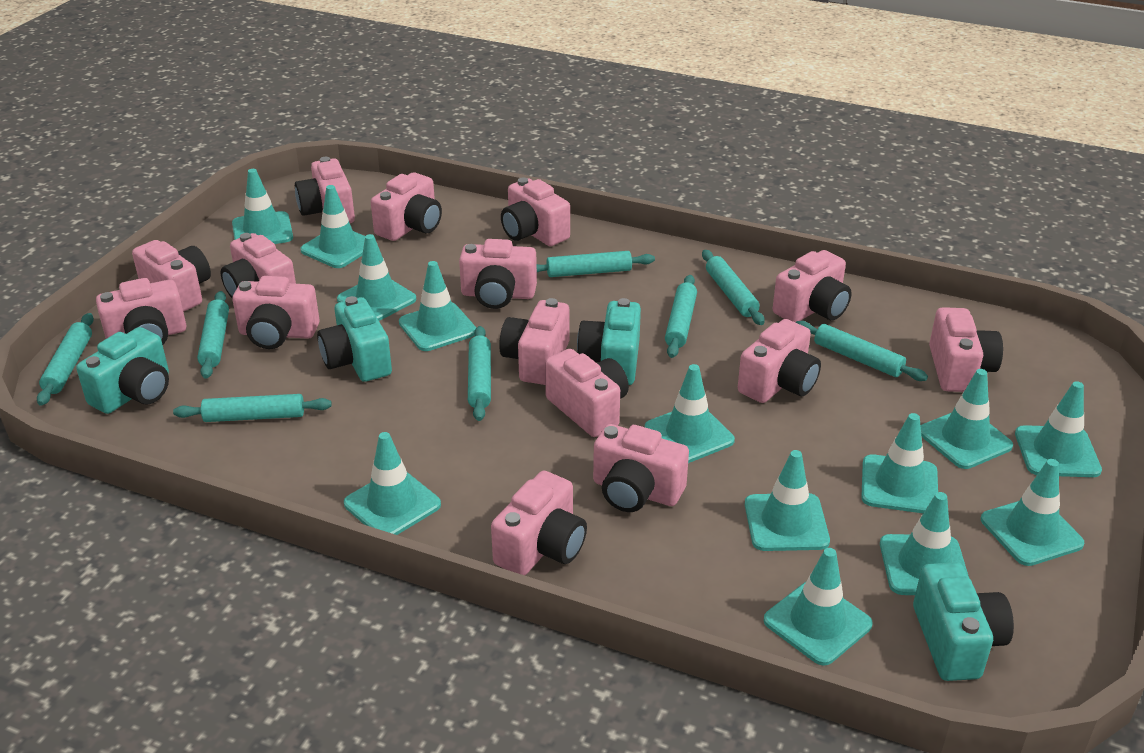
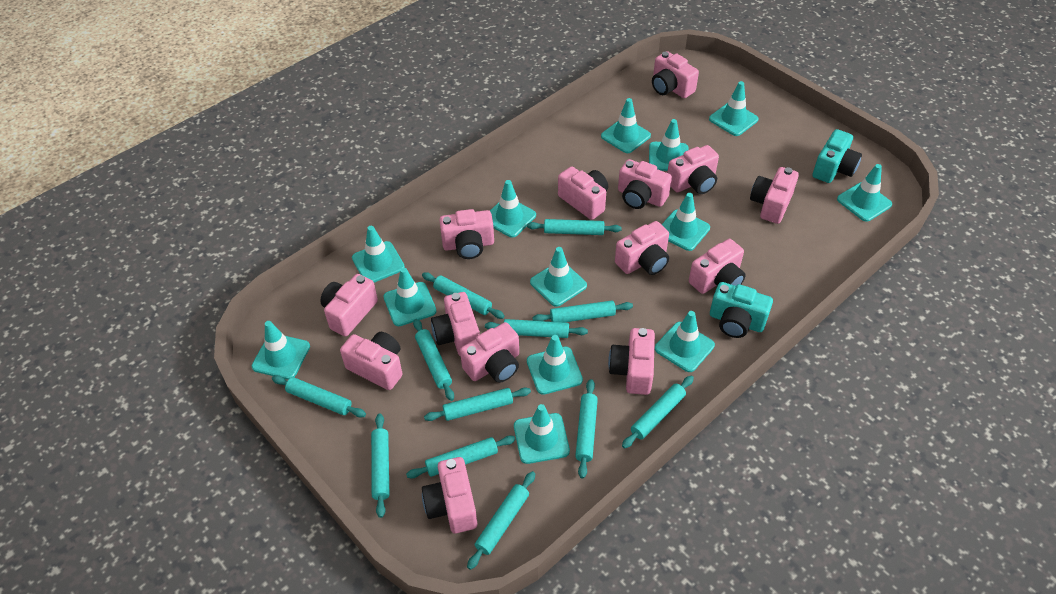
pink camera: [96,278,186,345] [132,240,211,312] [221,233,296,298] [232,276,320,349] [295,157,355,223] [371,172,442,241] [459,239,537,309] [491,471,587,575] [499,298,569,385] [501,177,570,246] [545,349,629,437] [593,424,689,512] [738,319,821,403] [773,250,852,323] [929,307,1003,392] = 15 -> [321,274,378,336] [340,332,403,390] [422,457,477,533] [431,292,480,357] [439,209,494,259] [460,322,519,383] [558,166,608,220] [608,328,655,395] [615,221,669,275] [618,159,672,209] [652,51,699,98] [667,145,719,194] [689,239,746,294] [750,167,799,224] = 14
turquoise camera: [76,327,169,414] [317,296,392,382] [577,298,641,385] [913,562,1014,681] = 4 -> [710,282,773,338] [813,129,862,183] = 2
turquoise rolling pin: [37,313,94,406] [173,394,332,422] [197,291,229,379] [468,326,491,421] [537,251,655,277] [665,275,697,358] [702,250,765,325] [796,321,928,381] = 8 -> [272,375,366,418] [371,413,389,518] [406,435,516,479] [413,319,454,401] [422,272,505,319] [424,387,531,421] [467,471,535,570] [485,319,588,338] [527,219,622,235] [532,301,633,322] [575,379,598,479] [622,376,694,449] = 12

